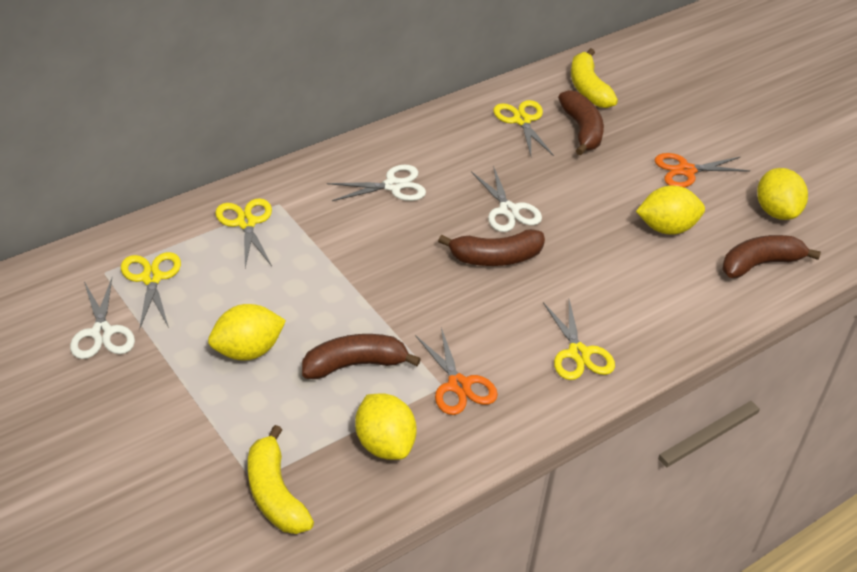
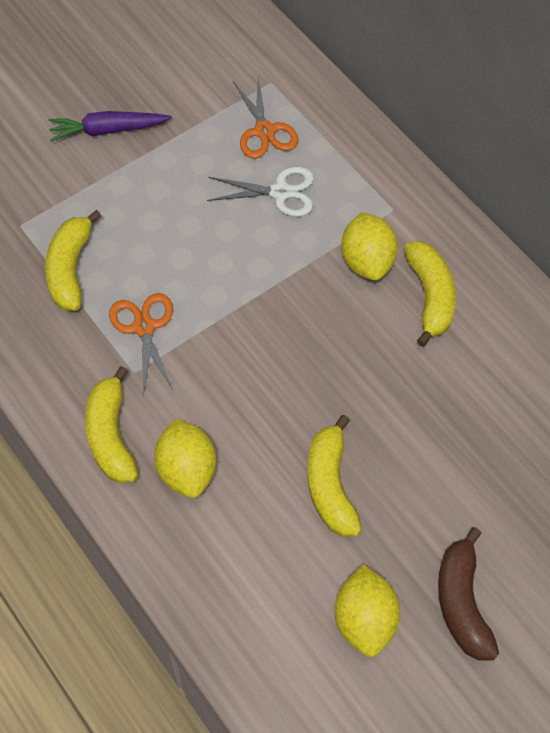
brown banana: [302,334,421,379] [438,229,545,266] [558,90,604,156] [722,235,821,278] = 4 -> [438,527,499,661] = 1
purple carrot: none = 0 -> [48,111,172,142] = 1
white scissors: [70,278,135,359] [327,165,426,201] [471,165,542,232] = 3 -> [207,167,314,217] = 1
yellow banana: [248,425,314,534] [571,48,618,108] = 2 -> [45,210,101,311] [85,366,138,483] [307,415,362,537] [404,241,456,347] = 4
yellow lemon: [208,304,286,360] [355,394,417,460] [636,186,705,235] [757,168,808,220] = 4 -> [154,418,216,498] [335,565,400,657] [341,212,398,281] = 3
yellow scissors: [121,252,181,330] [215,198,272,268] [494,100,554,156] [543,299,615,380] = 4 -> none = 0

